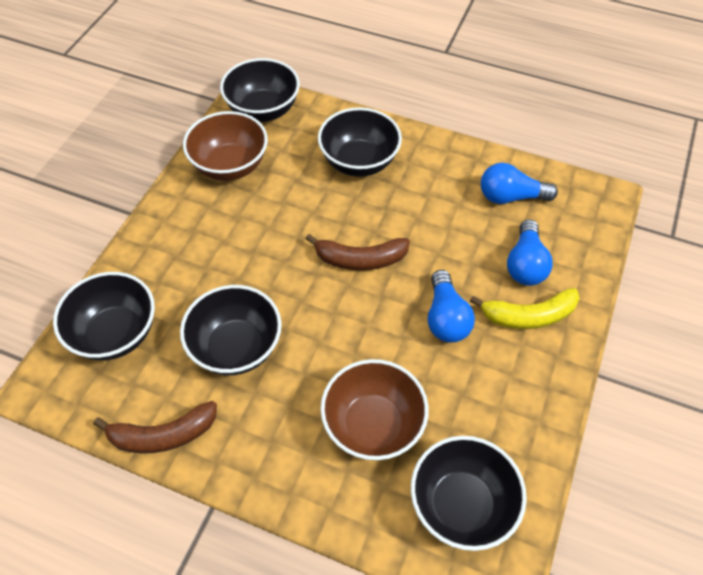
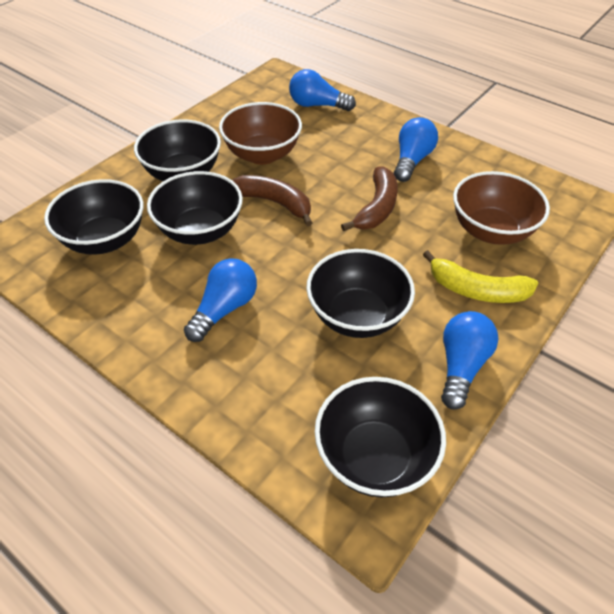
blue light bulb: [428,270,475,343] [481,163,558,204] [507,219,553,286] = 3 -> [184,258,257,342] [289,69,356,111] [394,117,438,182] [441,311,499,410] = 4

